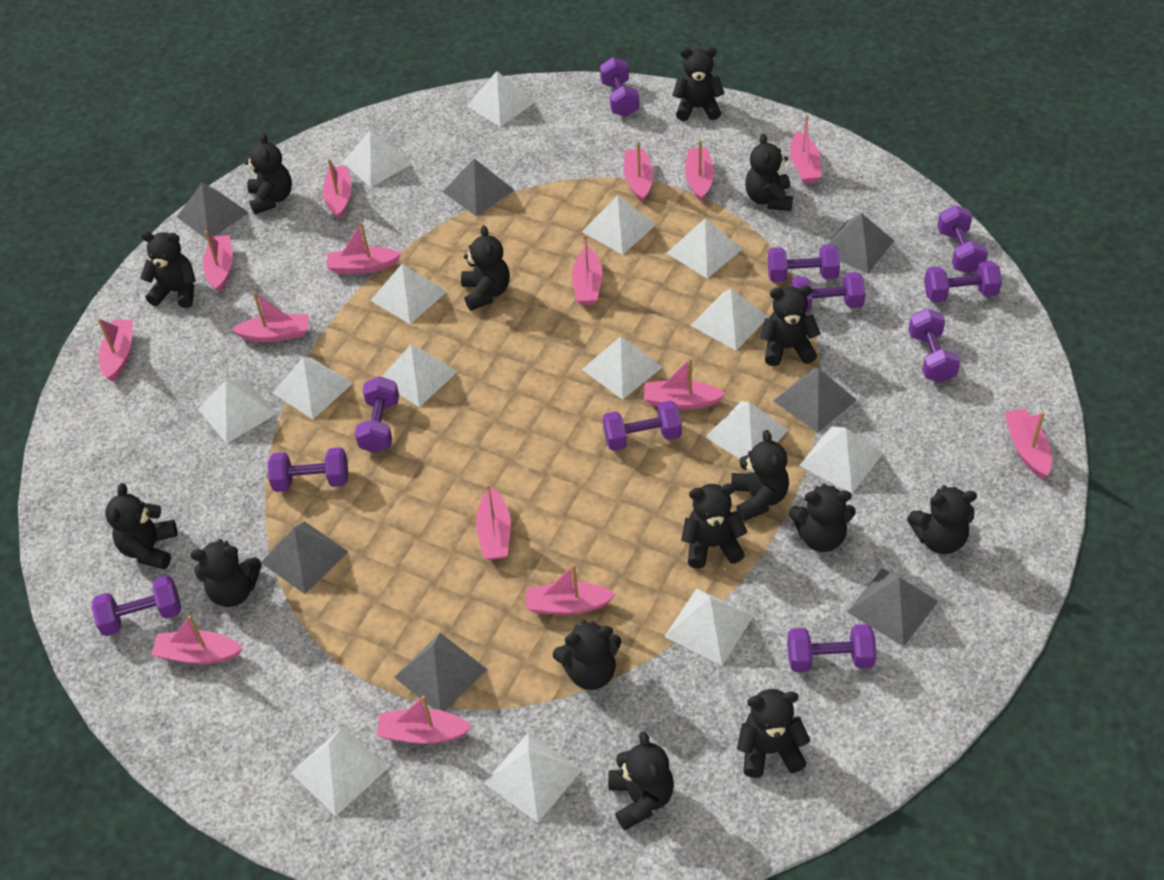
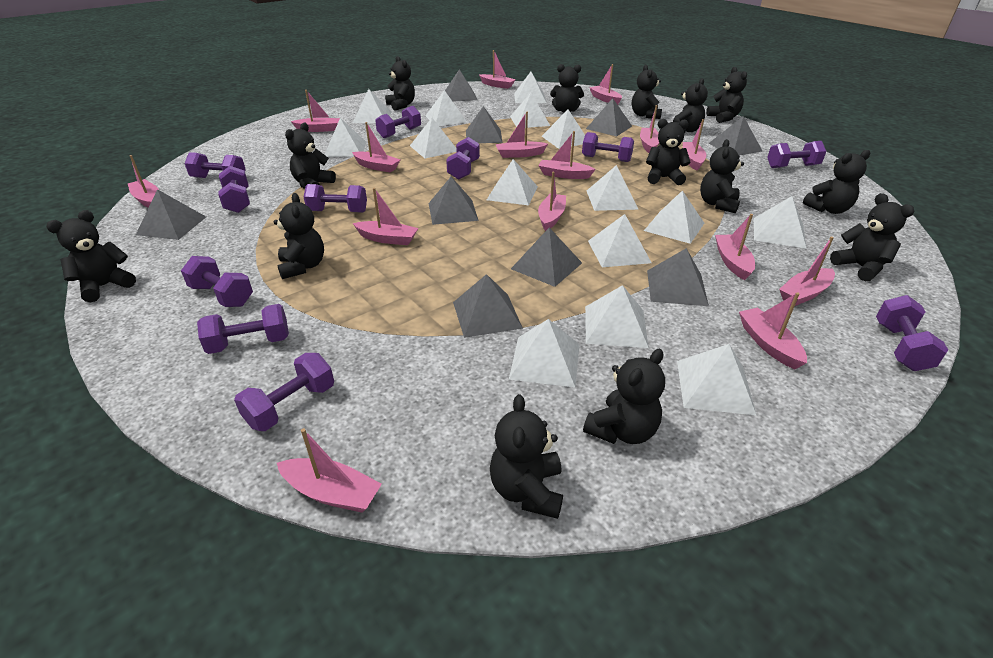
black teddy bear: [105,483,177,569] [140,231,196,308] [191,539,262,607] [245,133,292,214] [461,225,510,311] [553,619,622,690] [608,731,674,830] [672,47,725,121] [681,484,747,568] [731,430,789,521] [737,689,811,778] [745,133,793,211] [760,285,821,366] [789,483,856,552] [907,485,977,554] = 15 -> [46,210,136,302] [274,193,324,279] [285,123,336,189] [385,56,415,110] [490,394,563,519] [550,64,584,113] [583,349,665,444] [632,65,662,119] [646,119,691,185] [673,78,708,134] [700,139,744,213] [706,67,747,123] [803,150,870,214] [830,193,914,281] = 14
grey pyramid: [177,183,249,239] [261,521,349,594] [394,633,487,711] [443,158,515,216] [773,368,856,433] [827,213,894,273] [847,568,938,647] = 7 -> [136,189,206,240] [428,177,479,225] [445,69,477,102] [453,274,523,338] [466,106,502,143] [511,228,582,287] [586,98,632,136] [647,248,709,306] [709,116,762,155] = 9

